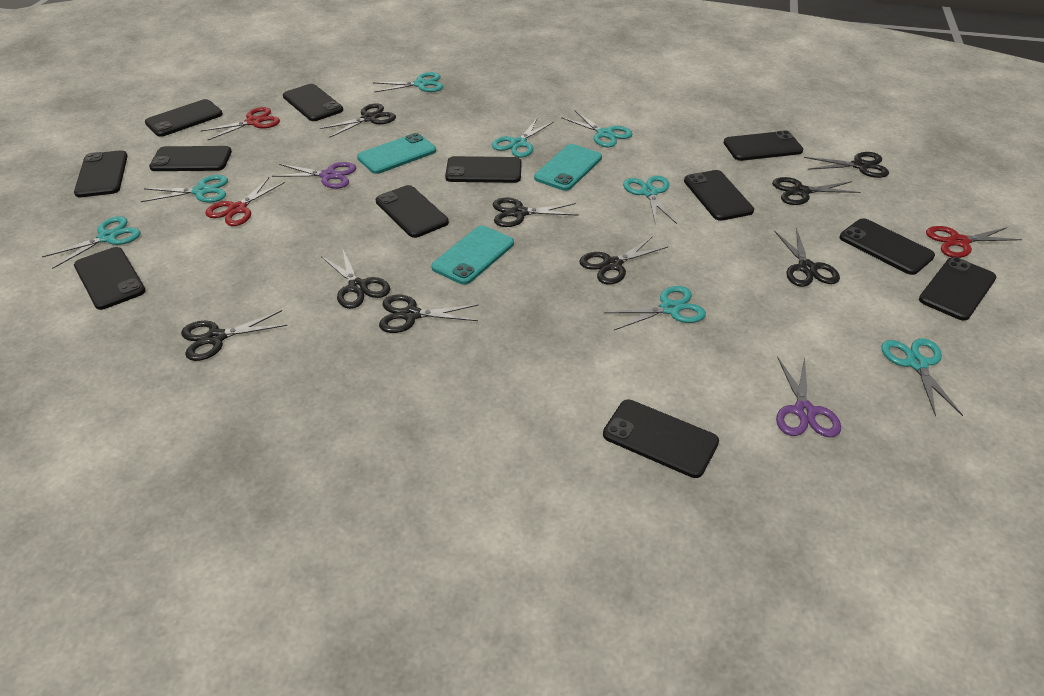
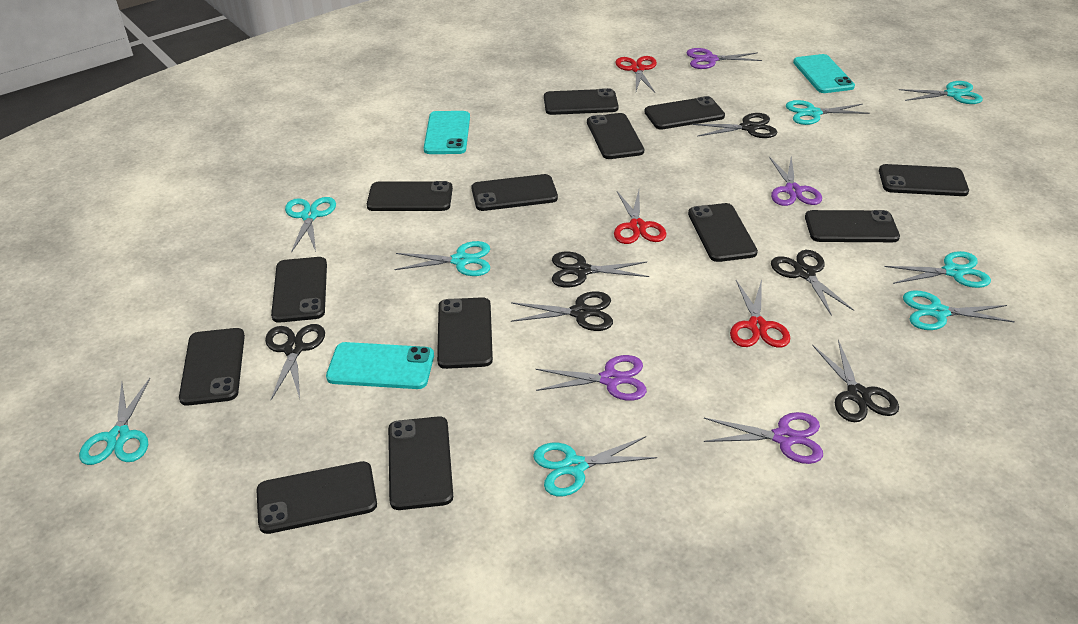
black phone: [74,150,128,197] [74,247,146,310] [145,99,223,137] [149,146,232,171] [283,84,343,121] [376,185,449,238] [445,156,522,183] [603,399,719,478] [684,170,754,221] [724,130,803,161] [840,218,935,275] [919,257,996,321] = 12 -> [179,328,245,406] [256,461,377,534] [271,257,327,323] [367,181,453,211] [388,416,453,510] [437,297,493,369] [472,174,558,211] [544,88,619,115] [587,113,644,159] [644,96,725,130] [688,203,758,262] [805,210,900,242] [879,164,969,196] = 13
black scissors: [181,310,287,361] [320,103,396,138] [321,248,390,309] [379,295,479,333] [493,198,579,227] [579,236,668,285] [772,177,860,205] [774,228,840,287] [804,152,889,178] = 9 -> [265,324,325,400] [511,291,613,331] [552,252,649,288] [693,113,778,138] [771,250,854,316] [812,340,899,422] = 6
purple scissors: [272,162,356,189] [776,357,841,437] = 2 -> [535,355,647,401] [686,48,762,69] [704,412,823,464] [769,157,822,206] = 4

